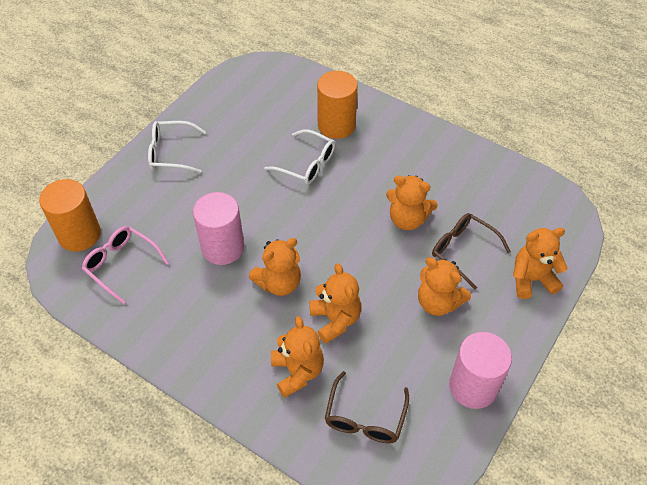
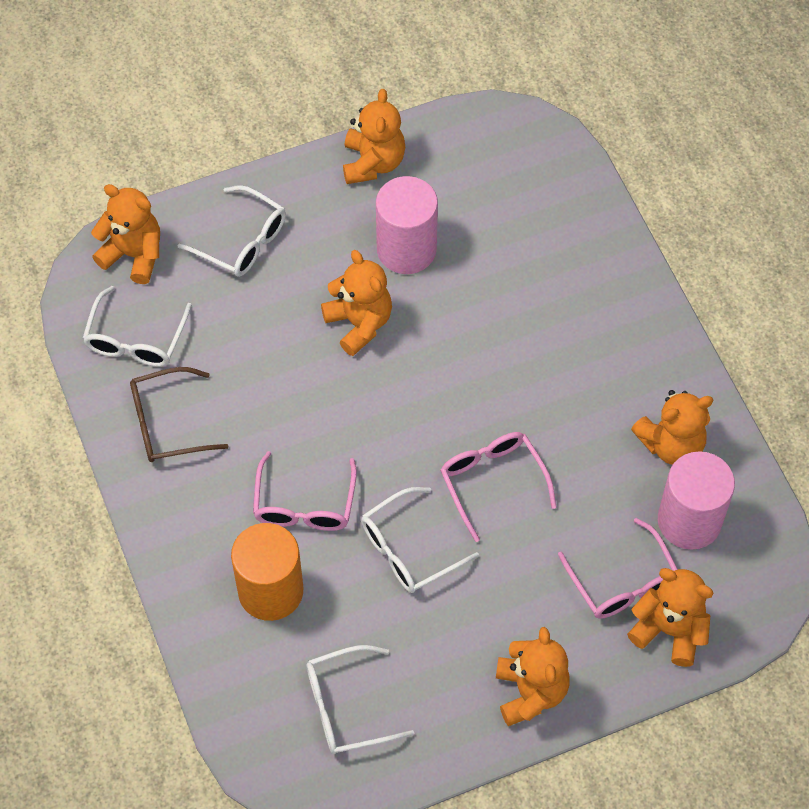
brown glasses: [325,371,409,443] [432,213,511,290] = 2 -> [130,367,228,462] = 1
orange cylinder: [39,179,101,252] [317,71,358,139] = 2 -> [231,523,303,621] = 1
pink glasses: [82,226,169,304] = 1 -> [253,451,357,531] [440,432,557,542] [558,518,678,619] = 3
white glasses: [148,121,206,173] [265,129,335,184] = 2 -> [82,286,192,367] [177,185,286,277] [306,645,414,754] [361,487,479,593] = 4

